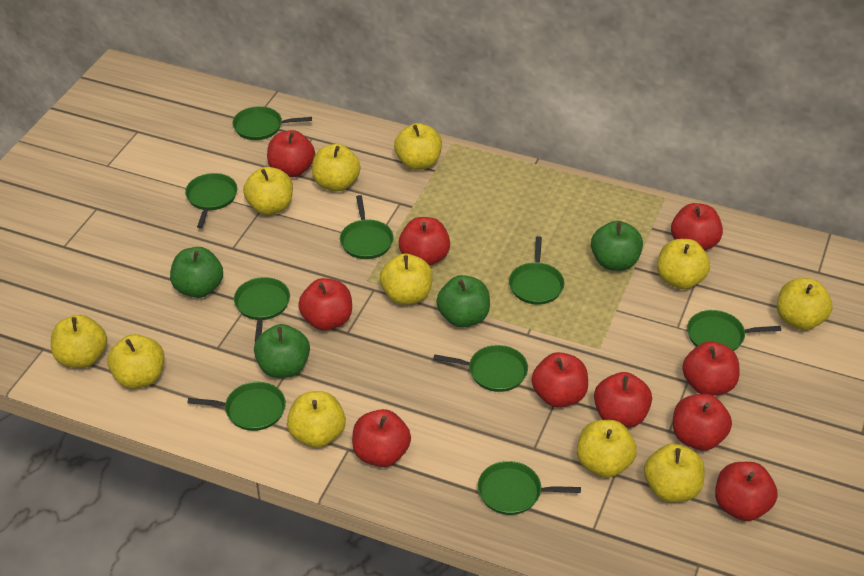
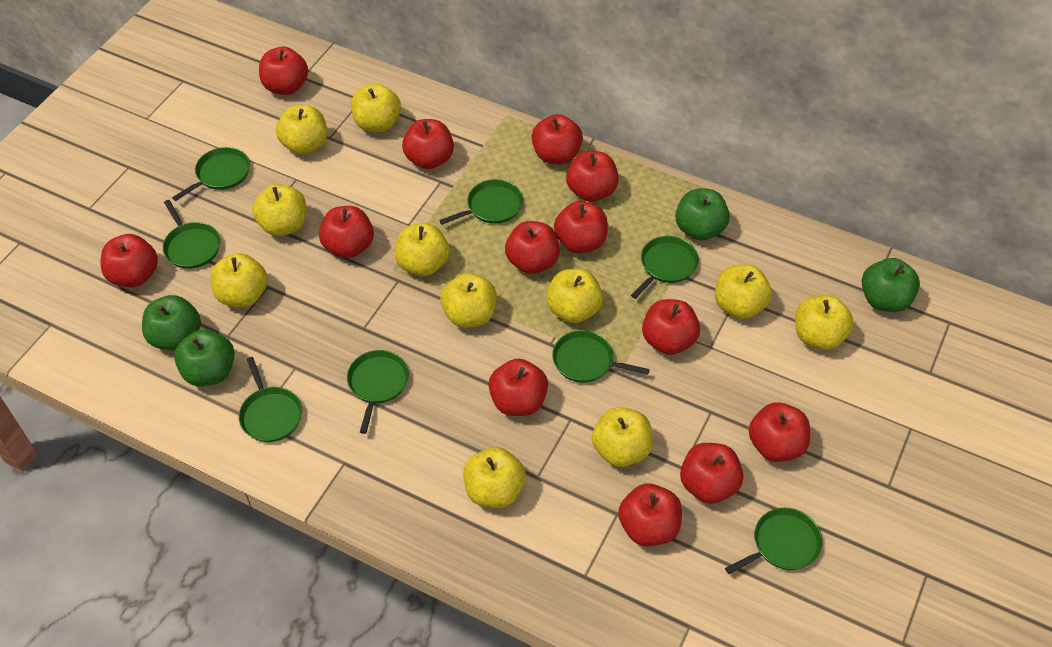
green pan: [185,173,237,228] [187,382,286,431] [233,106,312,140] [234,277,290,342] [340,195,394,259] [433,345,528,392] [478,461,581,515] [509,236,565,305] [687,310,781,351] = 9 -> [163,200,220,269] [172,147,250,201] [239,357,302,442] [347,350,409,434] [439,179,523,225] [552,330,650,383] [631,236,699,299] [725,508,822,574] = 8
red apple: [267,130,315,177] [298,278,352,331] [352,409,411,467] [399,217,450,266] [532,352,588,408] [594,372,652,428] [671,203,723,251] [673,394,732,451] [682,341,739,396] [715,462,778,521] = 10 -> [101,234,158,287] [259,47,308,95] [319,206,374,258] [402,119,454,169] [488,359,548,416] [505,221,560,274] [532,114,583,164] [554,201,608,253] [566,151,619,202] [618,483,682,546] [642,299,700,355] [680,443,744,504] [749,402,810,462] = 13

